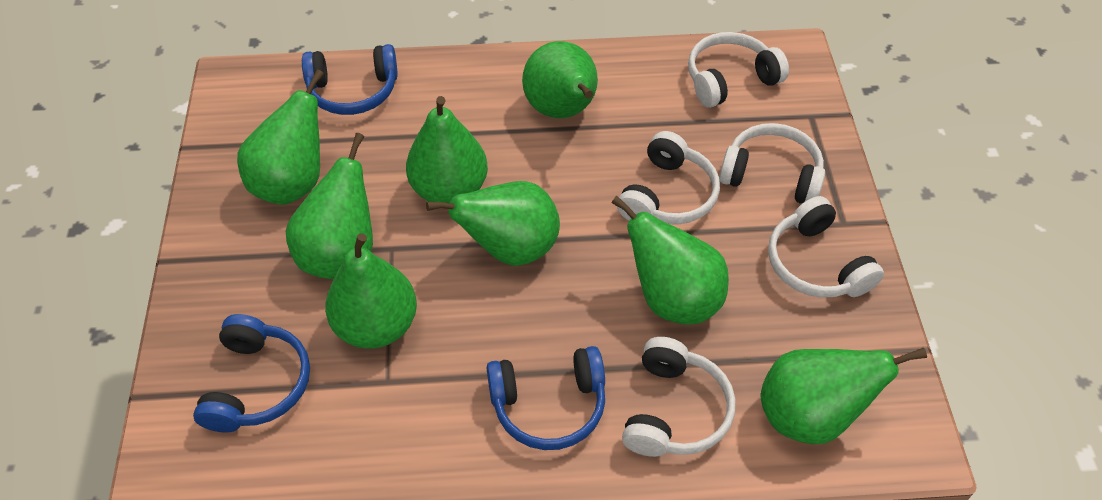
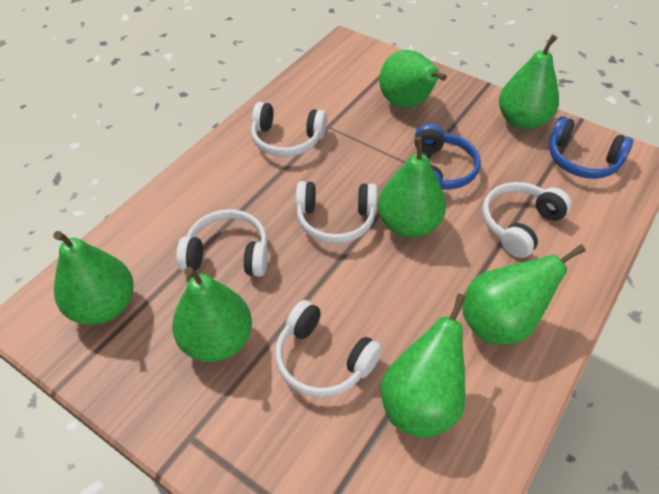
blue headphones: [193,314,310,433] [302,44,398,115] [487,346,605,450] = 3 -> [415,124,481,190] [549,116,633,179] = 2
green pear: [237,69,324,205] [286,133,373,279] [325,233,417,349] [406,96,488,203] [426,181,560,266] [522,41,598,118] [611,196,729,324] [761,348,927,444] = 8 -> [53,231,134,325] [172,267,252,362] [378,137,446,237] [379,50,447,108] [381,294,466,438] [463,244,586,345] [499,34,559,130] = 7

